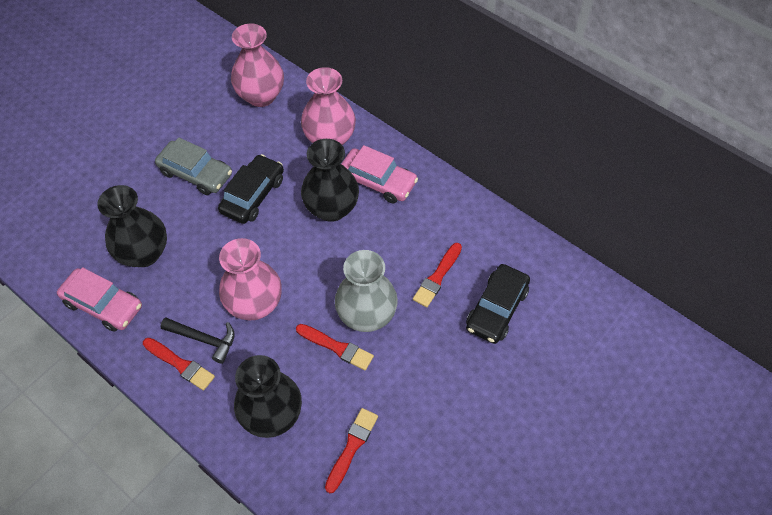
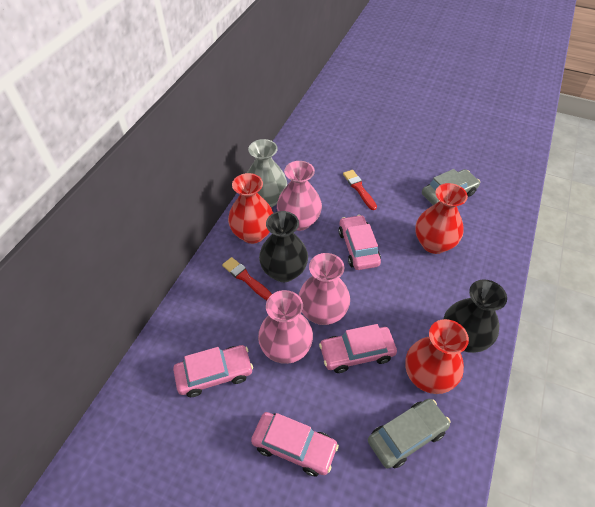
black car: [218,154,284,224] [466,264,530,344] = 2 -> none = 0
black hammer: [160,317,235,364] = 1 -> none = 0
black vase: [97,185,167,267] [234,355,302,438] [301,139,359,222] = 3 -> [259,211,308,282] [444,279,507,353] = 2
grey car: [155,137,232,195] = 1 -> [368,399,450,469] [422,169,480,205] = 2
pink car: [57,267,142,332] [341,145,418,203] = 2 -> [173,345,253,397] [251,412,339,476] [319,324,397,373] [338,215,381,270] = 4
red brush: [143,338,215,391] [296,324,374,370] [325,408,378,493] [413,243,462,307] = 4 -> [222,257,272,300] [343,170,377,210] = 2
red vase: none = 0 -> [228,173,273,244] [405,319,469,394] [415,183,468,254] = 3

